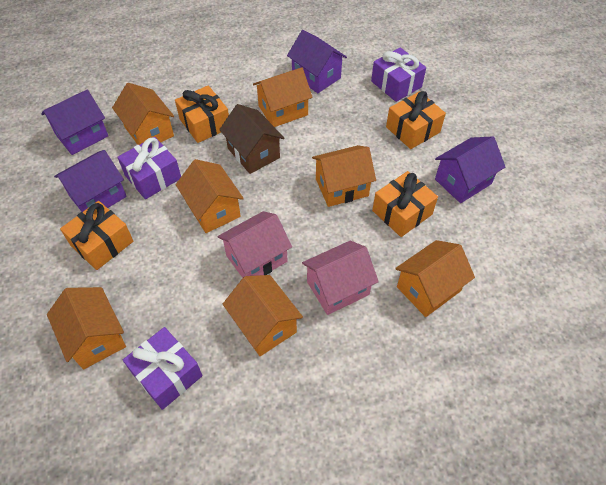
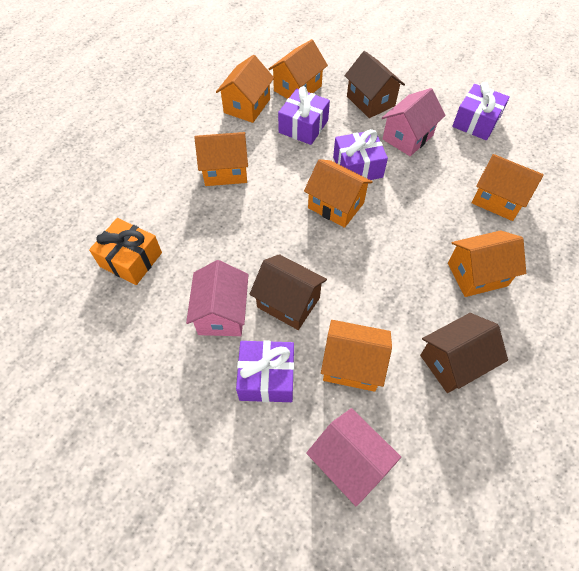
brown house: [219,104,284,174] = 1 -> [249,254,327,330] [344,51,405,118] [420,313,508,393] = 3
orange gift: [60,201,133,270] [175,85,229,143] [372,171,438,237] [386,91,446,149] = 4 -> [89,218,162,285] = 1
pink house: [218,211,292,278] [302,241,379,315] = 2 -> [186,260,248,336] [306,408,401,506] [382,88,445,156] = 3
purple gift: [117,137,181,199] [123,327,202,410] [371,47,426,102] = 3 -> [236,341,294,402] [278,86,330,145] [333,129,388,180] [452,82,510,140] = 4
purple house: [41,90,108,155] [54,150,127,212] [287,30,347,93] [435,136,505,203] = 4 -> none = 0

